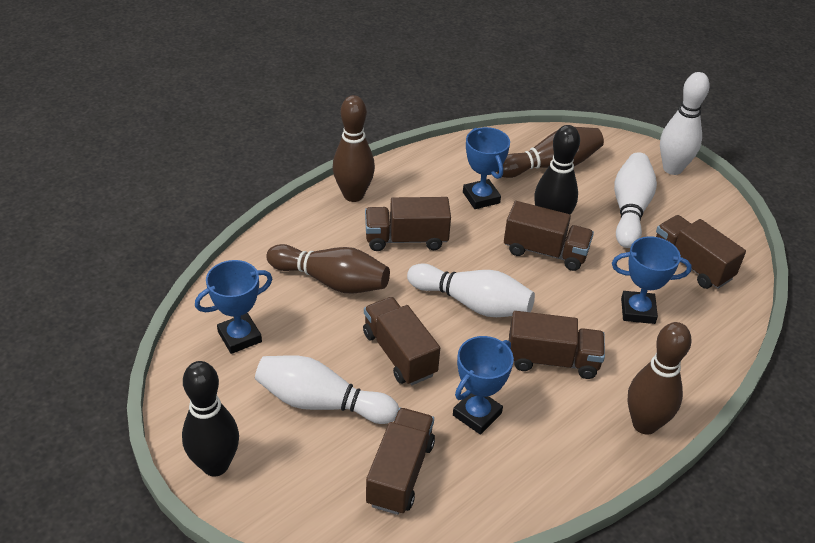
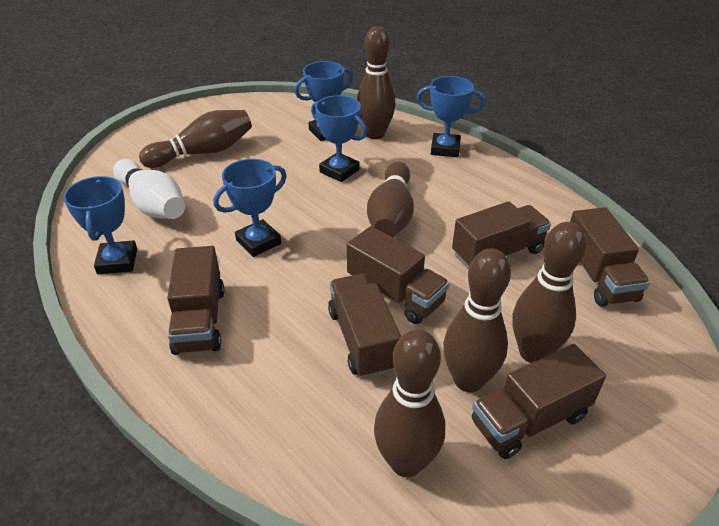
black bowling pin: [182,361,239,476] [534,125,580,215] = 2 -> none = 0
blue trophy: [195,260,272,354] [453,336,514,435] [463,127,510,209] [612,236,692,324] = 4 -> [63,176,137,274] [214,159,287,257] [295,61,353,141] [311,95,367,182] [417,76,485,157] = 5
brown bowling pin: [266,244,390,293] [333,95,375,202] [497,127,604,178] [628,322,692,435] = 4 -> [139,110,252,168] [357,26,396,139] [367,162,414,238] [374,329,445,477] [443,248,511,392] [513,222,586,363] = 6
white bowling pin: [255,355,399,424] [407,263,535,317] [614,152,657,248] [660,72,710,175] = 4 -> [113,159,185,219] = 1

